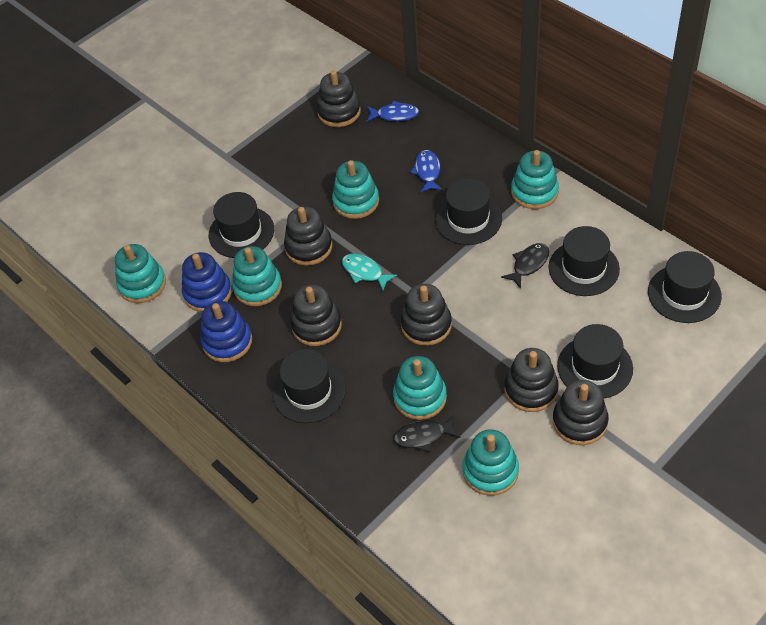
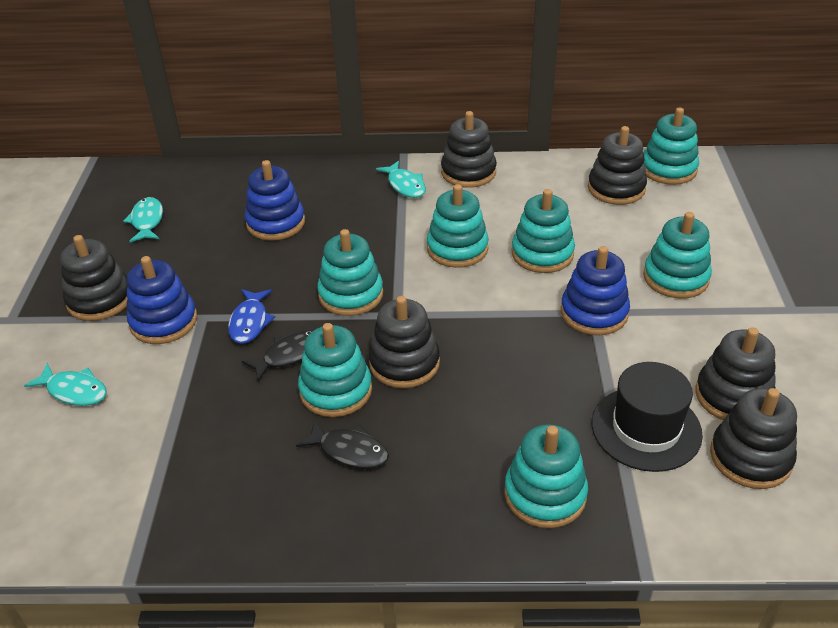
black hat: [209,192,274,258] [272,349,346,423] [435,178,502,245] [549,226,620,296] [557,324,633,399] [648,251,722,323] = 6 -> [592,362,703,472] = 1
blue fish: [367,101,419,122] [410,150,442,193] = 2 -> [228,289,275,344] = 1
blue stacking toy: [182,252,232,312] [200,301,252,362] = 2 -> [127,256,197,344] [245,160,305,241] [561,246,630,335] = 3
turquoise fish: [342,254,397,290] = 1 -> [24,363,107,406] [123,197,163,242] [376,161,426,198] = 3
turquoise stacking toy: [115,244,166,303] [232,246,282,306] [332,160,379,219] [393,356,447,420] [462,429,519,496] [511,150,559,209] = 6 -> [298,323,372,417] [317,229,383,316] [427,184,489,268] [504,424,588,528] [512,189,575,273] [643,212,712,298] [644,108,699,185] = 7

